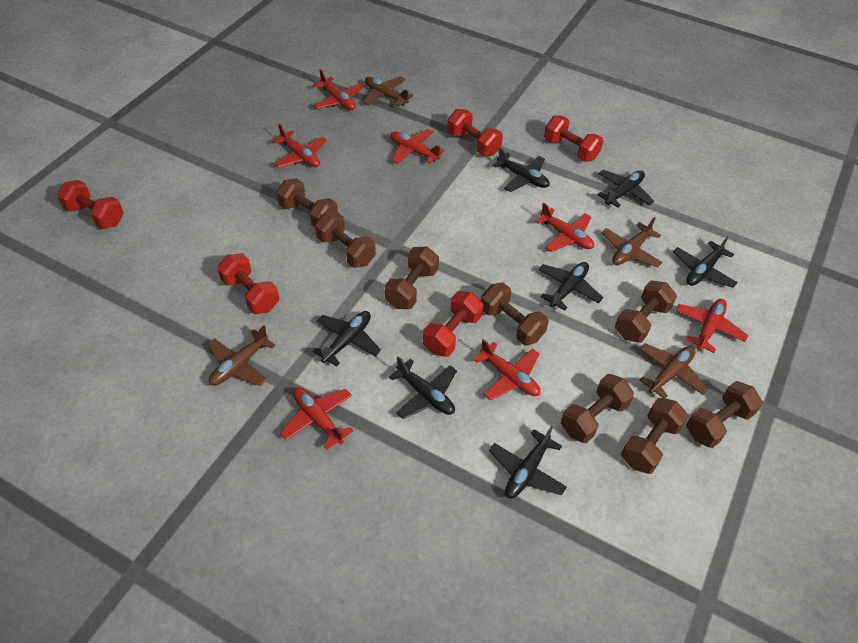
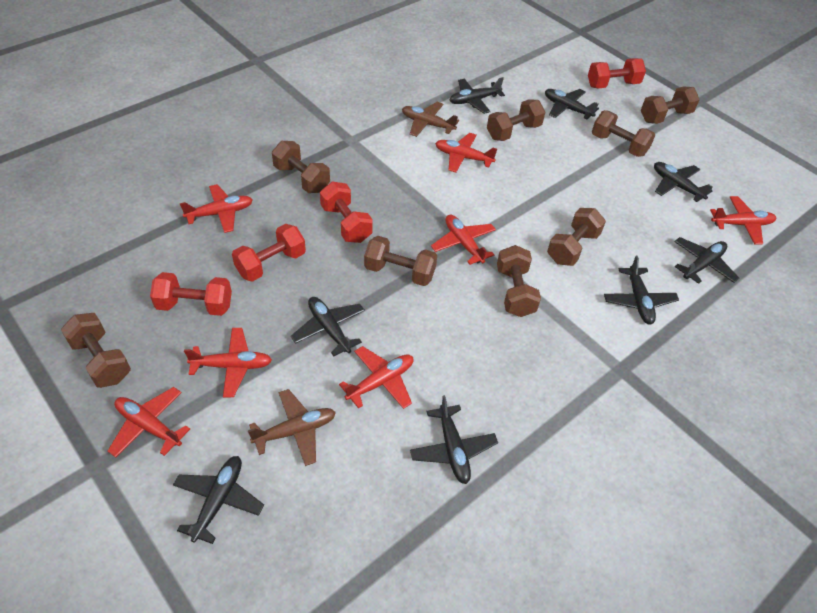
black plane: [313,311,381,367] [389,356,457,419] [489,426,567,499] [493,147,550,192] [538,262,603,311] [597,170,654,208] [673,236,738,288] = 7 -> [173,456,264,544] [291,297,365,356] [410,395,498,484] [450,77,505,114] [545,89,599,120] [604,256,679,325] [654,162,713,202] [674,237,739,284] = 8
brown plane: [208,325,275,386] [363,76,414,106] [601,217,663,267] [639,343,708,399] = 4 -> [248,389,336,466] [402,102,459,137] = 2
red dumbbell: [57,180,124,229] [217,253,279,314] [423,291,483,357] [447,109,503,156] [544,115,604,162] = 5 -> [150,272,232,316] [232,224,306,282] [320,182,373,243] [588,58,646,88] = 4

